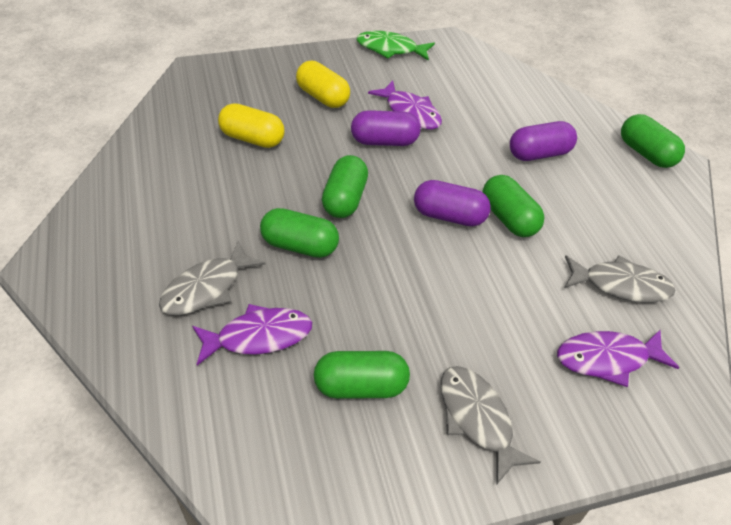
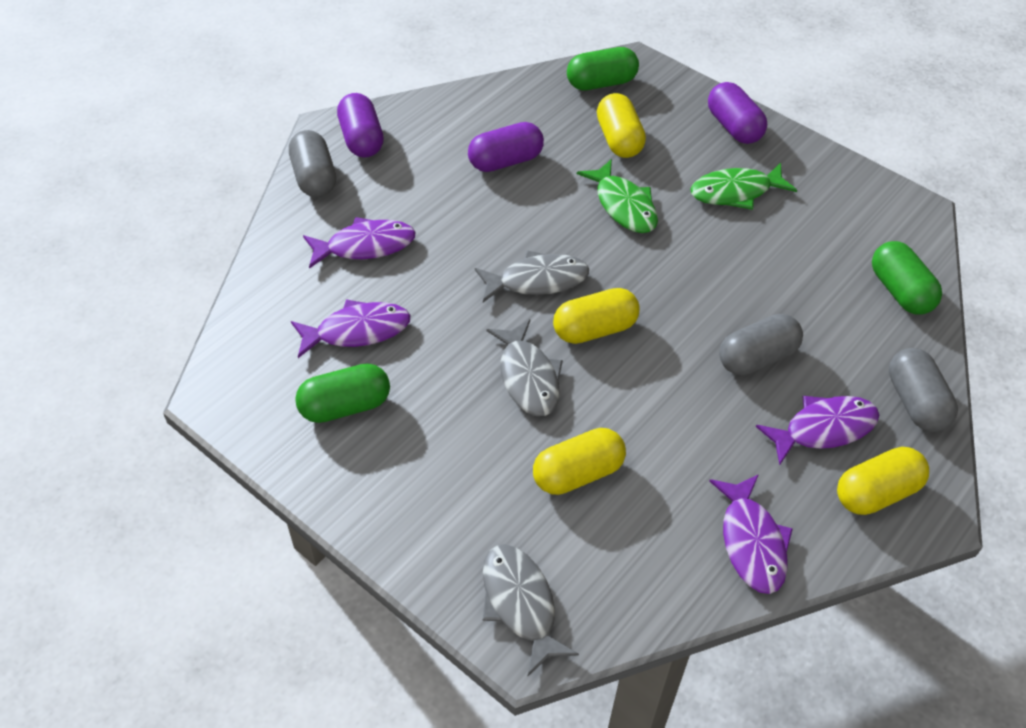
green capsule: [260,208,339,258] [314,351,410,399] [322,155,368,218] [482,175,545,237] [621,114,685,168] = 5 -> [295,363,390,423] [567,47,639,90] [872,241,942,315] = 3
green fish: [356,31,435,61] = 1 -> [577,159,658,233] [690,163,797,210] = 2
grey capsule: none = 0 -> [289,130,336,197] [719,314,803,375] [889,348,958,432] = 3
purple fish: [192,304,312,365] [368,81,442,130] [557,330,679,387] = 3 -> [291,299,411,358] [303,217,416,269] [709,474,793,594] [756,396,879,465] = 4
yellow capsule: [218,103,284,148] [296,61,350,108] = 2 -> [533,428,626,495] [553,288,640,344] [597,93,646,158] [837,447,929,515] = 4

